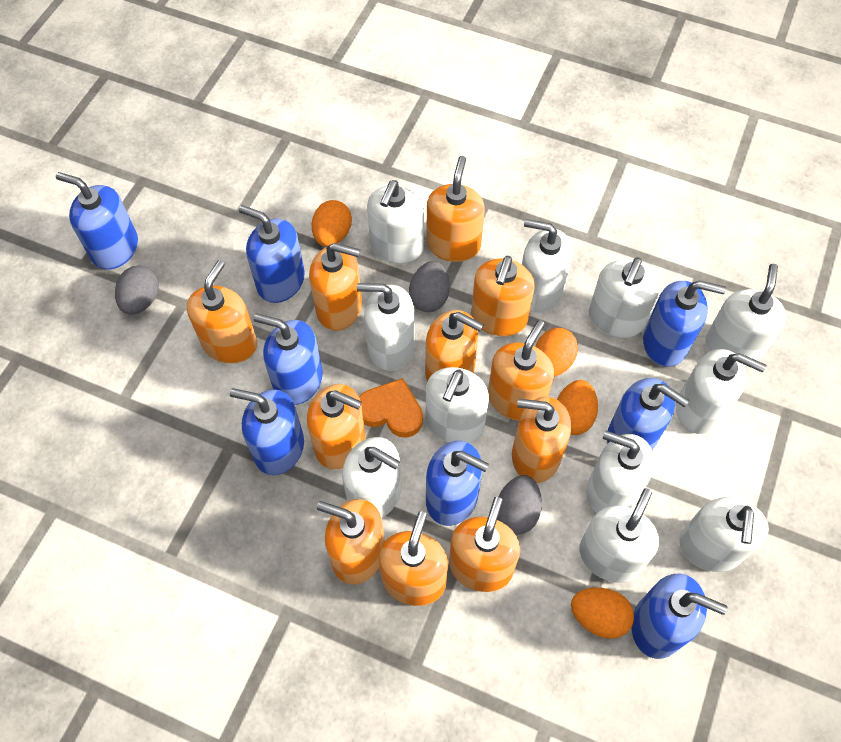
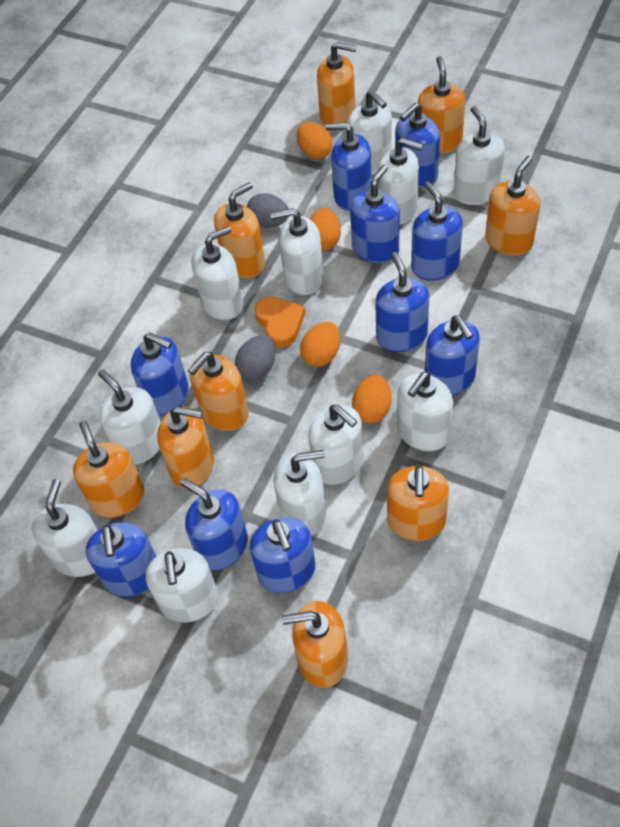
blue soap dispenser: [56,172,138,270] [230,388,304,475] [239,205,305,303] [254,314,323,405] [426,441,489,526] [607,378,689,450] [631,574,727,659] [643,281,726,367] = 8 -> [86,523,157,597] [131,333,188,415] [180,478,248,570] [250,517,315,593] [325,122,372,211] [350,165,400,263] [375,252,429,352] [395,103,440,188] [411,181,463,281] [425,315,480,396] = 10
grey egg: [115,266,159,315] [409,261,450,312] [497,475,542,535] = 3 -> [235,335,276,380] [247,193,289,228] = 2
orange soap dispenser: [187,260,257,363] [307,384,365,469] [309,243,362,331] [317,499,385,584] [378,511,448,606] [425,310,484,382] [426,156,485,262] [449,497,520,592] [471,256,535,336] [488,320,554,421] [512,397,571,483] = 11 -> [73,421,144,518] [157,406,214,489] [188,352,249,431] [214,182,265,278] [282,601,348,688] [317,42,357,125] [387,466,449,541] [418,56,465,154] [485,156,540,256] = 9

